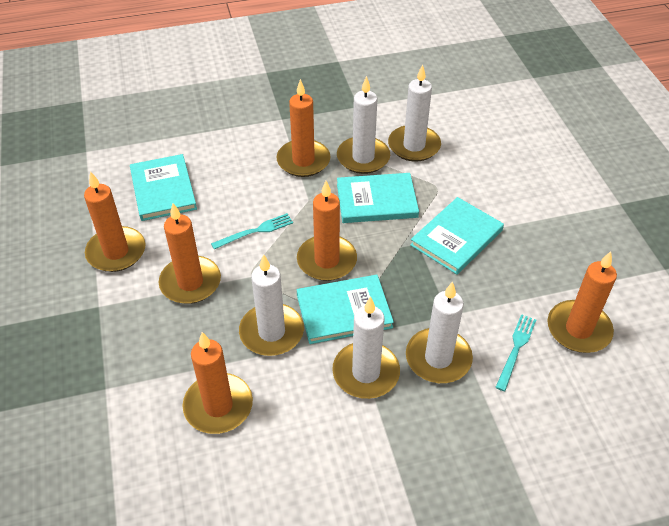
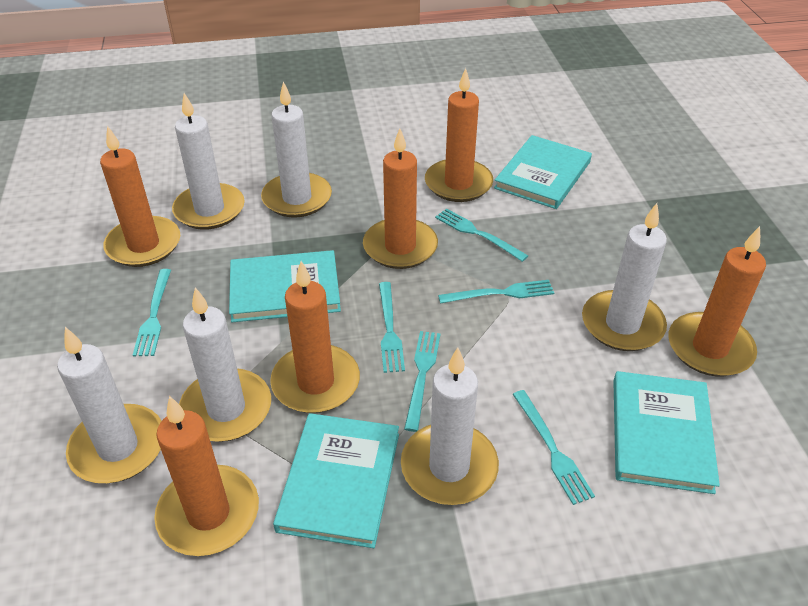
turquoise fork: [211,213,293,249] [495,314,536,391] = 2 -> [133,269,171,357] [379,282,405,373] [404,331,441,432] [435,208,528,262] [438,280,554,304] [513,390,595,505] = 6
white candle: [239,254,304,356] [332,296,400,399] [337,76,390,174] [388,64,441,162] [406,281,473,383] = 5 -> [57,327,161,483] [172,93,245,230] [179,287,271,442] [261,82,332,218] [401,348,499,505] [582,203,667,351] = 6

